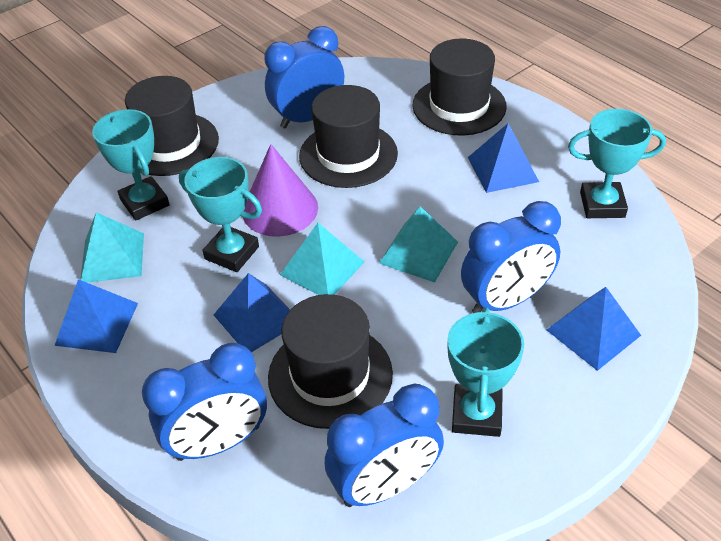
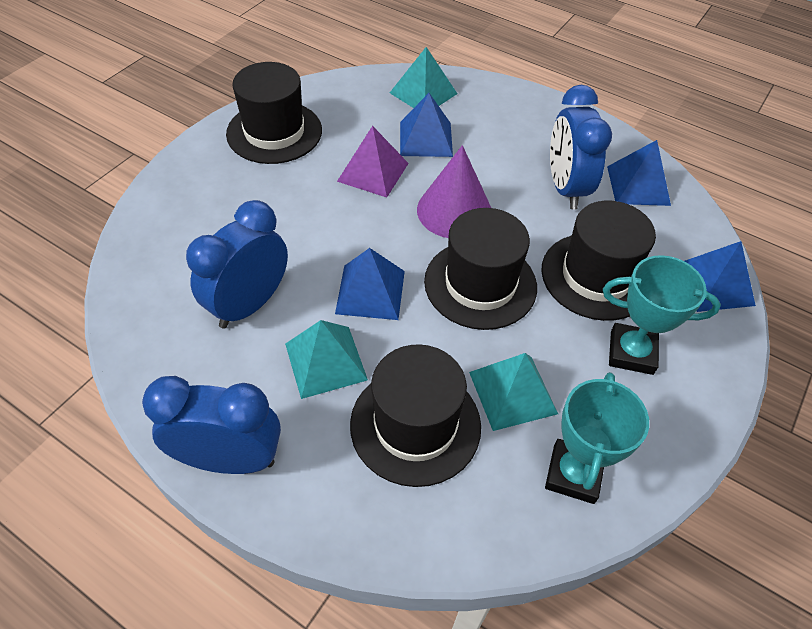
blue clock: [142,343,267,461] [265,26,344,129] [325,384,444,507] [461,201,561,313] = 4 -> [142,376,281,474] [186,200,288,329] [550,85,612,209] = 3
purple pyramid: none = 0 -> [337,126,409,197] = 1
turquoise trophy: [92,109,170,221] [179,157,262,272] [447,307,524,437] [568,109,666,218] = 4 -> [545,372,649,504] [603,255,721,375] = 2

